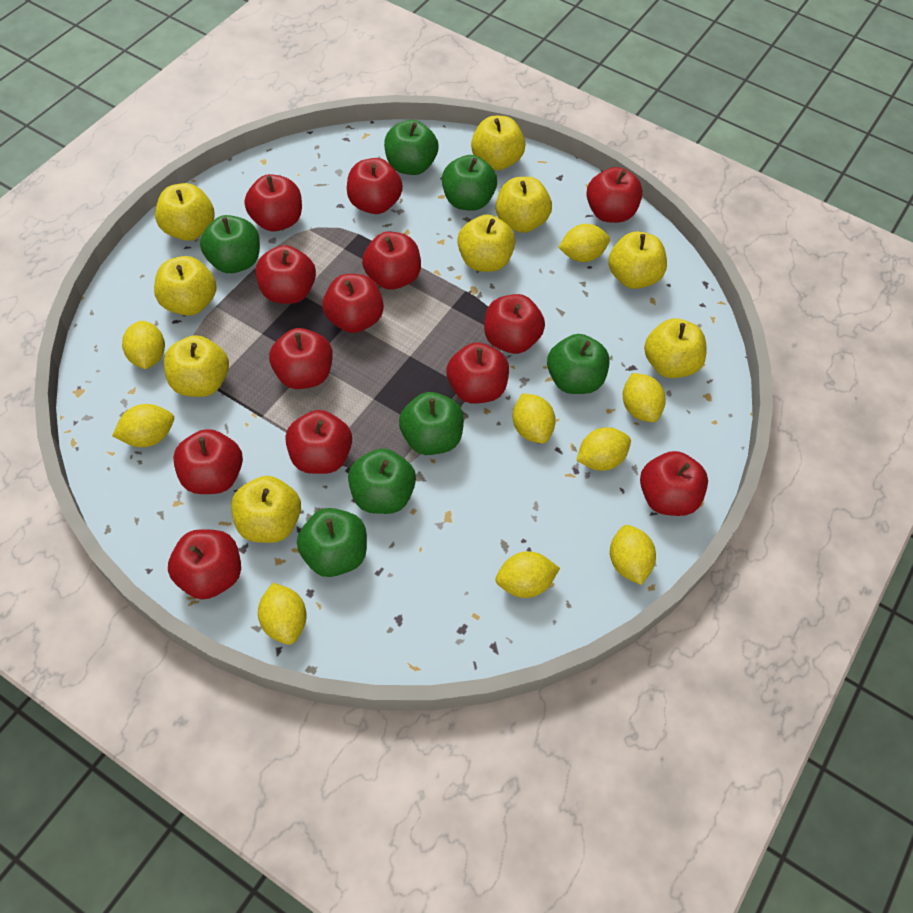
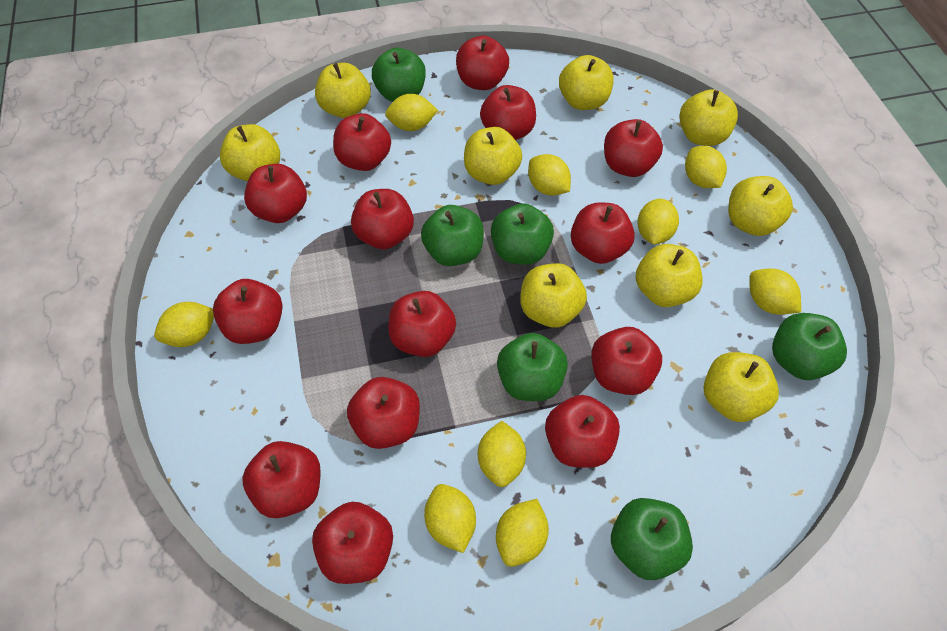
green apple: [200,215,260,273] [297,508,367,577] [348,448,416,514] [384,120,439,175] [399,392,464,455] [442,155,497,211] [547,334,610,394] = 7 -> [372,48,426,102] [421,205,484,266] [491,203,554,265] [497,333,568,401] [611,498,693,580] [772,313,847,380] = 6
red apple: [168,529,241,599] [173,429,243,494] [244,174,302,231] [255,245,316,304] [269,328,333,389] [285,410,352,474] [322,274,384,333] [347,158,403,214] [362,232,421,290] [446,342,509,404] [484,294,545,354] [586,167,643,223] [640,451,708,516] = 13 -> [213,279,283,344] [242,441,321,518] [244,164,307,223] [312,502,393,584] [333,113,391,171] [347,377,420,449] [351,189,414,249] [388,291,456,357] [456,36,509,90] [480,85,536,140] [545,395,620,468] [571,202,635,264] [591,327,662,395] [604,119,663,177] = 14

